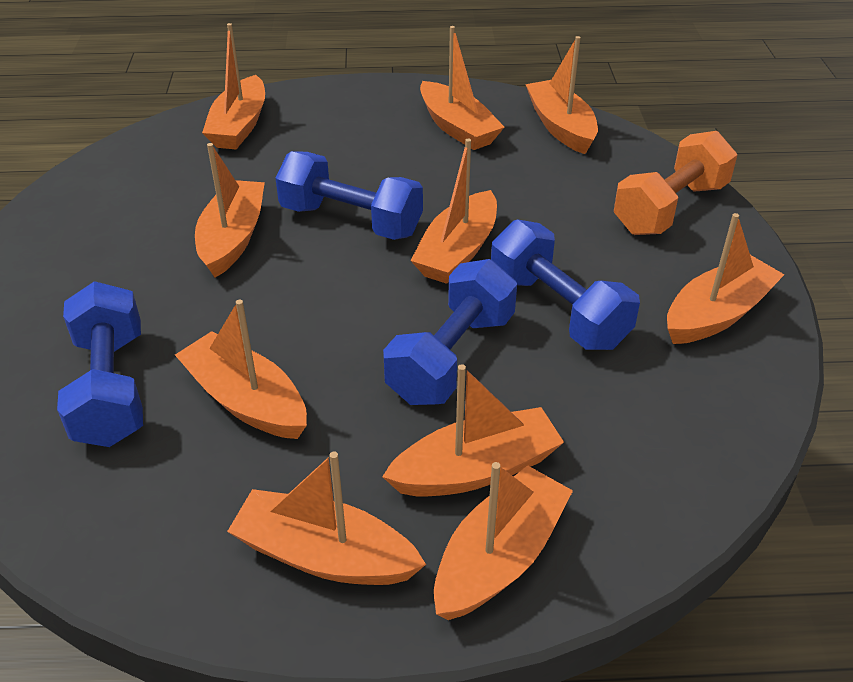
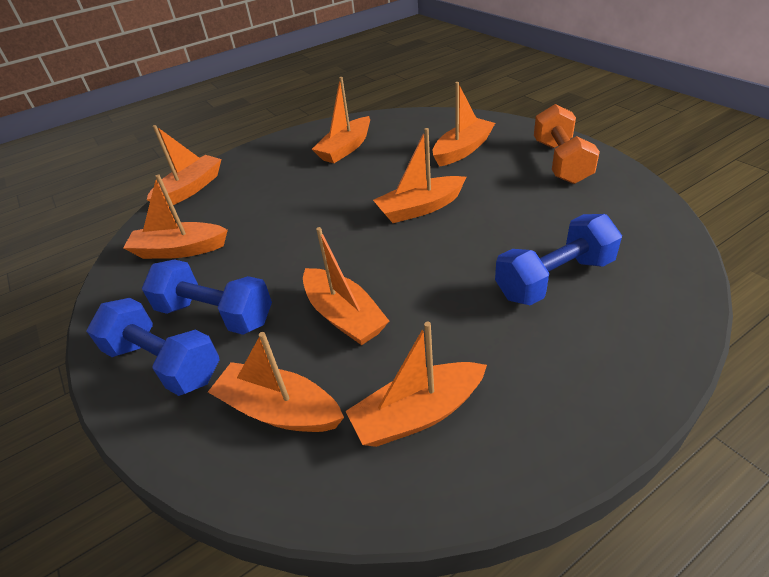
blue dumbbell: [57,282,143,447] [275,151,423,240] [383,259,517,405] [491,220,640,350] = 4 -> [87,298,219,396] [142,259,272,335] [495,214,622,306] = 3
orange boat: [175,300,307,439] [195,143,265,278] [202,23,265,149] [227,452,426,585] [382,364,564,497] [410,139,497,284] [420,26,504,150] [434,462,573,620] [525,36,598,154] [667,213,785,344] = 10 -> [123,174,228,259] [147,125,221,206] [208,332,344,432] [303,227,389,345] [312,77,370,163] [345,322,487,447] [373,128,466,223] [433,82,495,167] = 8

